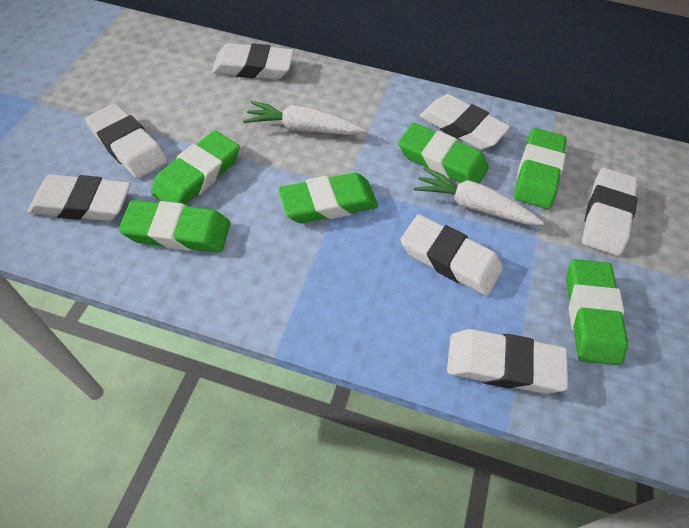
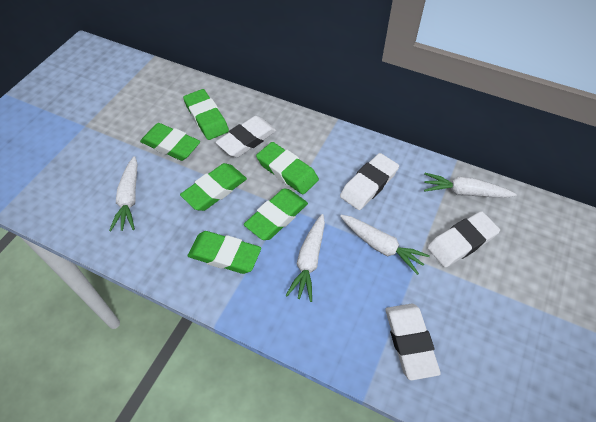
white carrot: [243,101,364,135] [414,166,544,225] = 2 -> [109,156,138,231] [286,214,325,302] [340,215,430,275] [424,173,517,198] = 4
white eraser: [28,174,131,221] [85,103,168,179] [212,43,294,79] [401,214,503,296] [420,94,510,150] [447,329,568,394] [582,168,638,256] = 7 -> [215,116,276,157] [340,153,399,210] [385,304,441,380] [427,211,500,268] = 4

